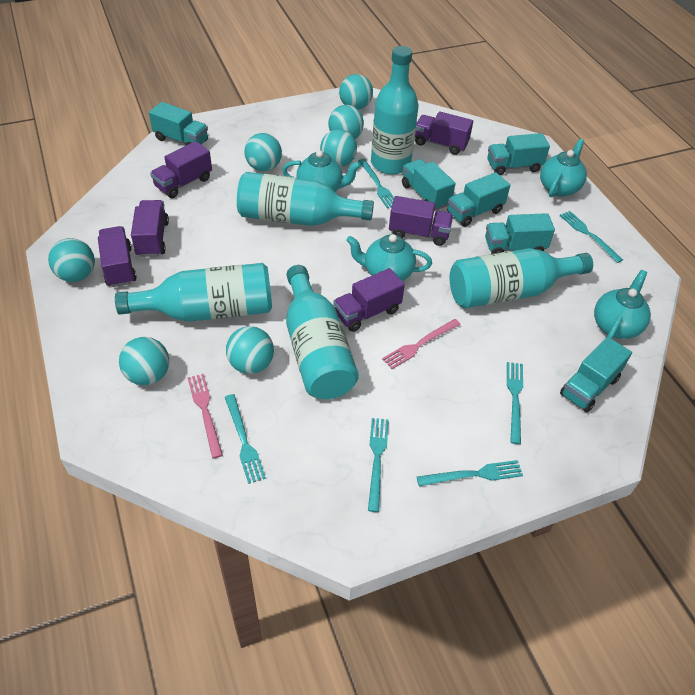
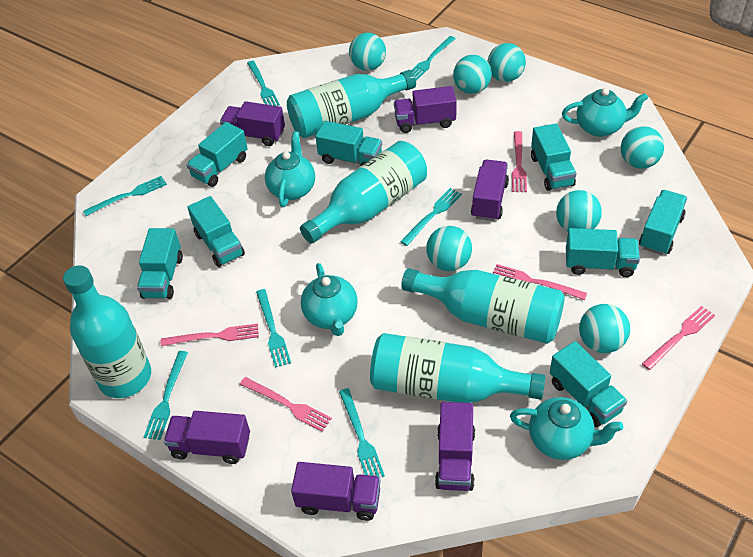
pink fork: [187,374,223,458] [382,319,461,369] = 2 -> [161,324,259,346] [240,377,332,432] [492,264,587,300] [512,131,527,192] [642,306,715,370] = 5
turquoise fork: [225,394,266,484] [358,159,394,208] [368,418,389,512] [417,460,523,486] [507,362,523,444] [560,211,623,263] = 6 -> [83,176,167,216] [144,351,188,440] [247,61,280,106] [256,289,291,368] [339,388,385,477] [400,188,462,246] [411,36,456,81] = 7
turquoise truck: [149,102,208,145] [402,159,456,211] [447,172,510,227] [485,213,555,254] [487,133,550,175] [560,337,632,412] = 6 -> [137,228,183,299] [186,122,248,187] [187,196,245,267] [315,121,382,167] [531,124,577,191] [550,341,627,427] [566,228,640,277] [639,190,687,255] = 8

